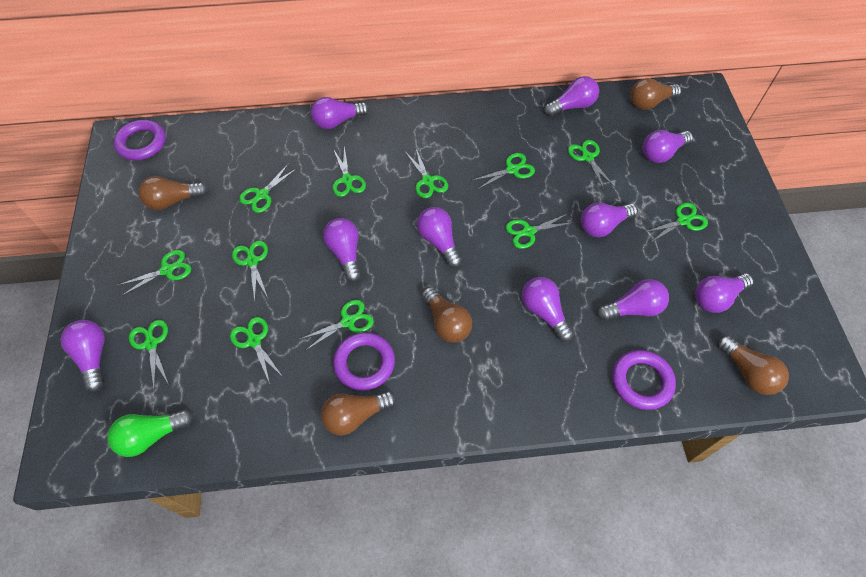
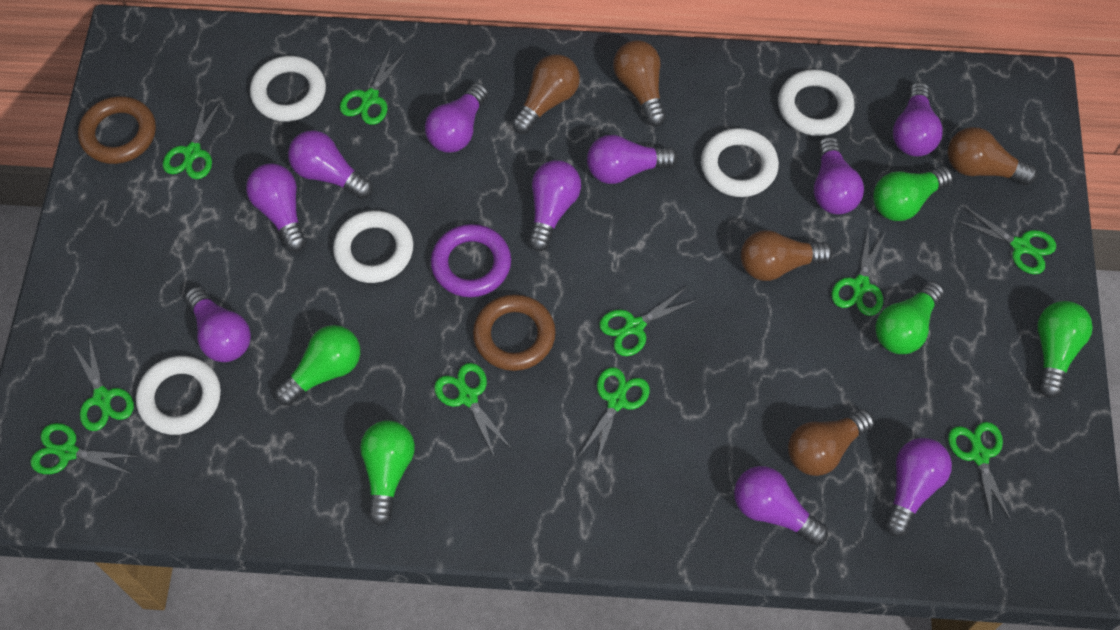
brown ring: none = 0 -> [78,96,156,164] [473,294,556,371] = 2
green light bulb: [107,409,193,457] = 1 -> [275,325,360,406] [360,420,415,526] [873,166,953,221] [875,281,944,354] [1038,301,1093,398] = 5
green scissors: [117,250,191,296] [129,320,169,387] [230,317,283,384] [232,240,268,302] [239,164,296,213] [300,300,374,351] [333,146,366,197] [405,149,448,198] [471,153,535,190] [506,214,572,249] [568,140,615,189] [643,203,708,243] = 12 -> [31,423,140,475] [72,335,134,431] [163,97,222,179] [340,47,407,125] [434,363,512,458] [578,367,650,466] [599,286,698,356] [831,228,887,316] [948,422,1012,526] [956,206,1056,274] = 10
purple ring: [113,120,166,160] [333,332,395,391] [612,350,676,410] = 3 -> [431,224,511,297] = 1
white ring: none = 0 -> [136,356,221,435] [250,56,326,122] [333,210,413,283] [701,128,779,197] [778,69,854,136] = 5

